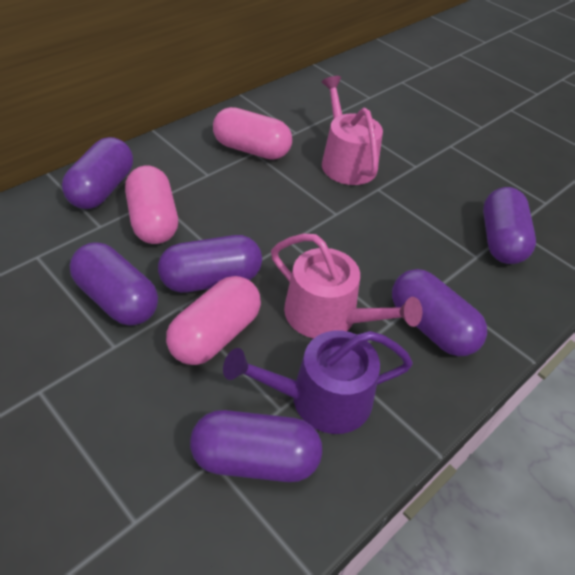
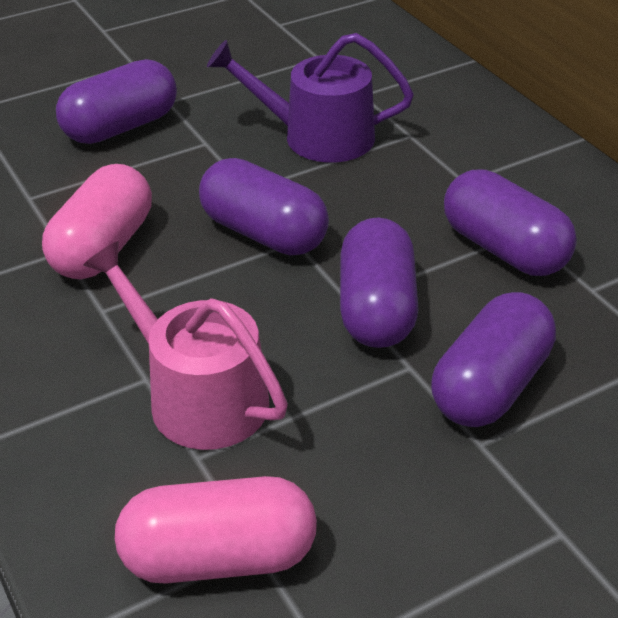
pink capsule: [125,166,178,244] [166,276,261,365] [213,107,292,160] = 3 -> [42,164,152,280] [115,476,317,584] = 2
pink watering can: [271,234,422,339] [322,76,383,185] = 2 -> [83,241,288,450] = 1
purple capsule: [62,137,133,209] [70,242,158,326] [158,235,262,293] [190,410,322,482] [392,269,487,356] [483,187,536,264] = 6 -> [56,59,177,144] [199,158,329,256] [340,217,418,348] [431,292,556,427] [444,169,577,276] = 5

